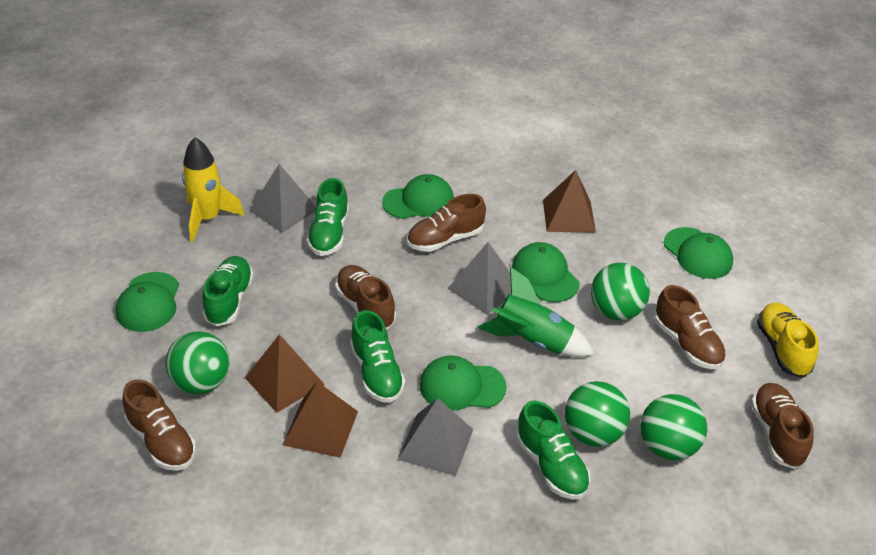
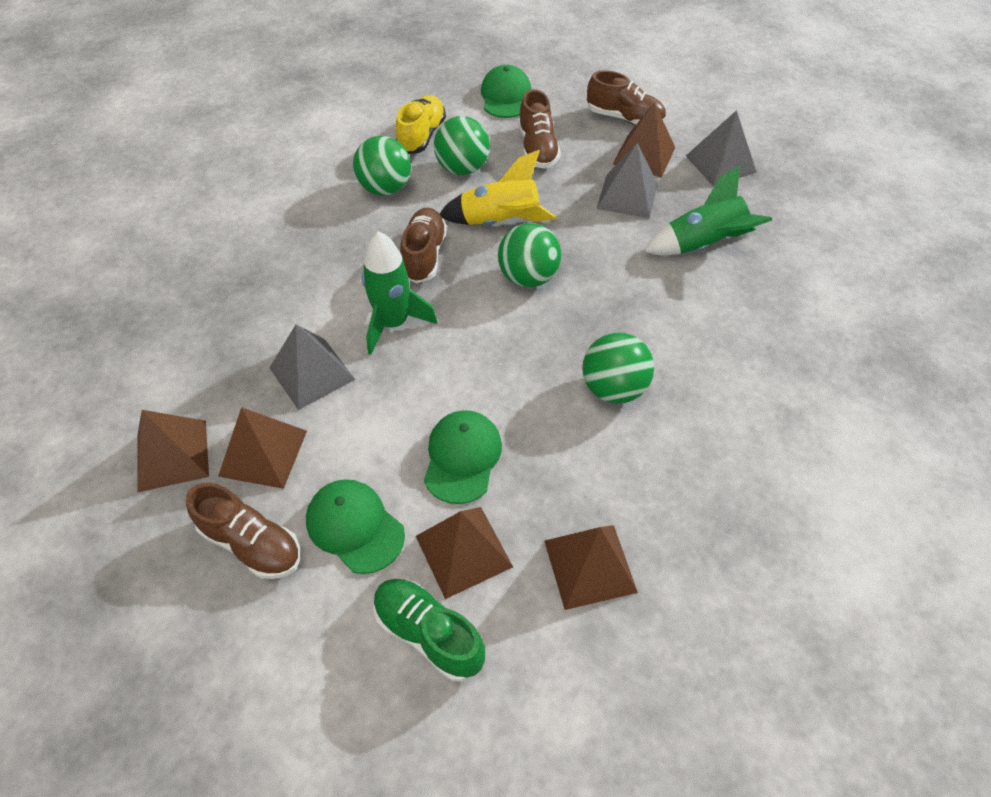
brown pyramid: [245,334,325,413] [283,382,358,458] [543,170,596,232] = 3 -> [137,410,209,493] [218,407,307,489] [416,507,513,599] [544,525,638,610] [612,102,675,178] = 5
brown shoe: [122,379,196,471] [335,265,396,330] [407,194,486,252] [654,285,726,369] [751,383,814,469] = 5 -> [186,483,300,579] [400,207,447,283] [518,89,561,169] [587,70,666,125] = 4
green cap: [116,272,179,332] [382,174,454,219] [420,355,507,411] [512,242,580,302] [664,227,733,279] = 5 -> [306,479,405,574] [424,410,502,504] [481,65,531,118] = 3
green rocket: [477,267,594,357] = 1 -> [362,231,437,355] [644,165,772,255] = 2
green shoe: [202,256,254,326] [307,178,349,256] [350,310,405,403] [516,400,591,500] = 4 -> [373,579,485,681] = 1

